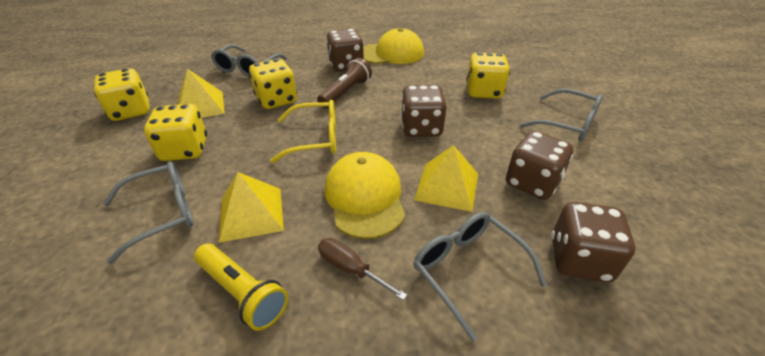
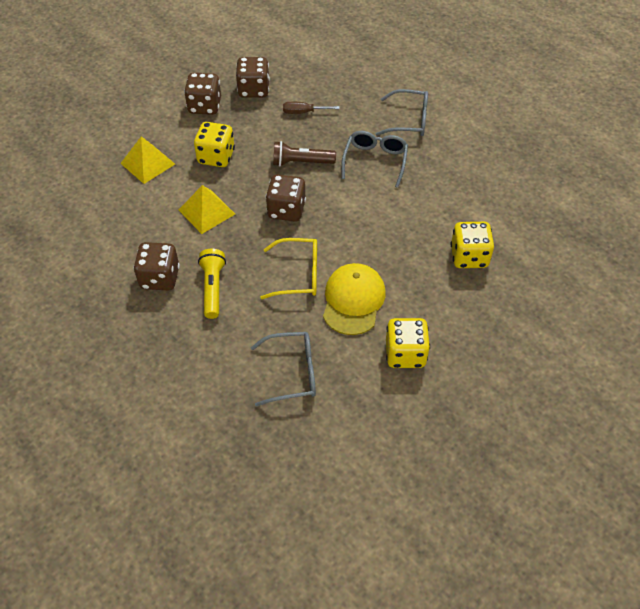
grey glasses: [103,161,194,264] [211,45,287,77] [413,212,547,342] [520,89,603,141] = 4 -> [251,332,316,406] [341,131,408,188] [376,89,428,136] = 3
yellow cap: [325,152,405,239] [363,28,424,64] = 2 -> [323,263,386,335] = 1
yellow dice: [94,68,150,121] [144,104,207,161] [249,59,297,109] [466,52,510,99] = 4 -> [194,122,235,167] [386,318,430,368] [450,222,494,268] = 3
yellow pyramid: [178,69,225,118] [219,172,284,243] [414,145,478,212] = 3 -> [120,136,175,184] [179,185,235,234] = 2

